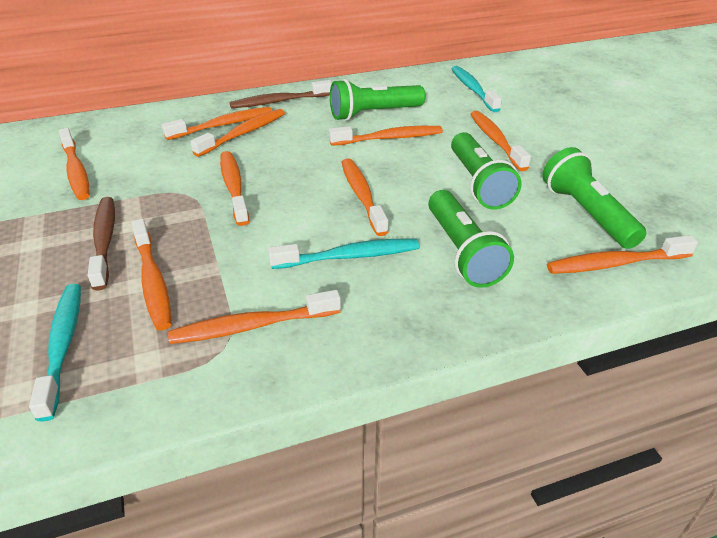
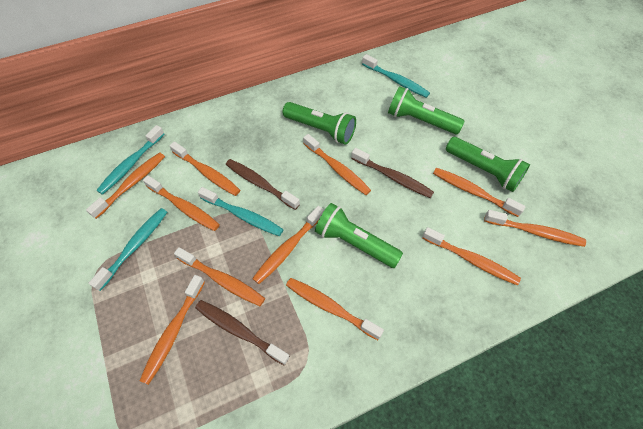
brown toothbrush: [88,197,115,290] [229,80,332,108] = 2 -> [195,300,290,365] [226,159,300,210] [351,148,434,198] = 3
orange toothbrush: [59,128,90,200] [132,219,172,330] [162,107,272,140] [168,290,341,344] [190,109,285,157] [220,151,249,226] [329,126,443,146] [341,158,388,236] [471,111,531,171] [547,235,698,274] = 10 -> [86,152,165,219] [140,275,205,385] [143,175,220,231] [169,141,240,196] [174,247,265,306] [252,206,324,284] [286,278,384,340] [303,134,371,195] [422,227,521,285] [433,168,526,217] [484,210,586,247] = 11
turquoise toothbrush: [29,284,81,422] [268,239,419,269] [452,66,502,112] = 3 -> [89,208,167,291] [96,125,165,195] [198,187,284,236] [362,54,430,98] = 4

